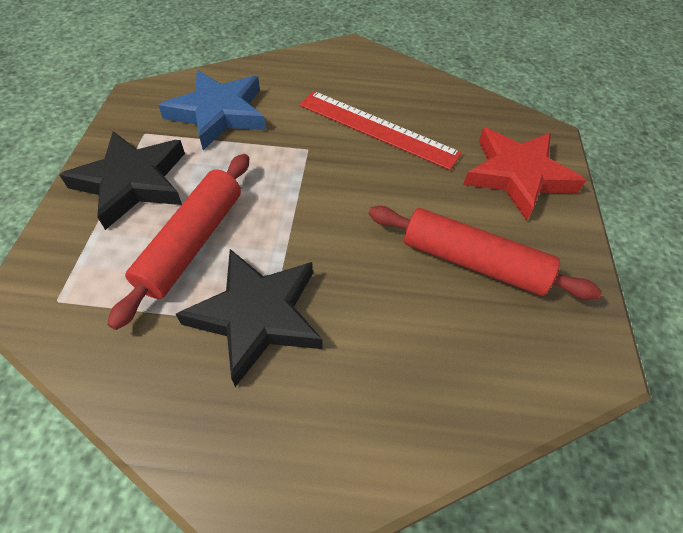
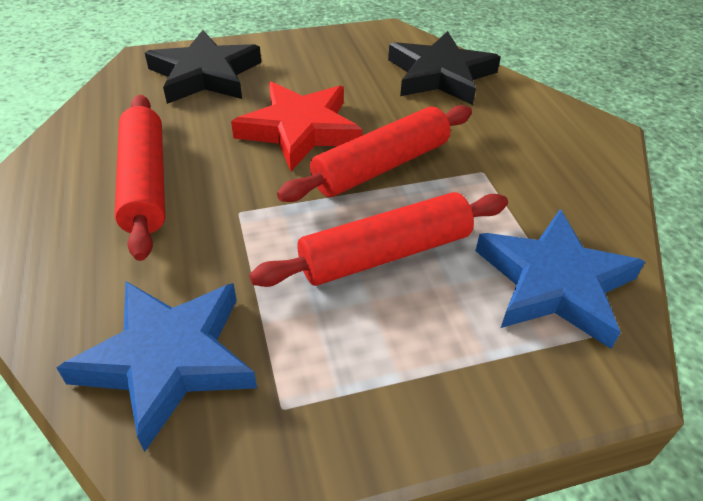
blue star: [158,70,266,150] = 1 -> [57,281,257,452] [475,209,645,349] = 2
red rolling pin: [107,154,249,330] [369,206,602,300] = 2 -> [115,95,165,261] [249,192,508,287] [277,105,472,202] = 3
red ruler: [299,91,462,170] = 1 -> none = 0

